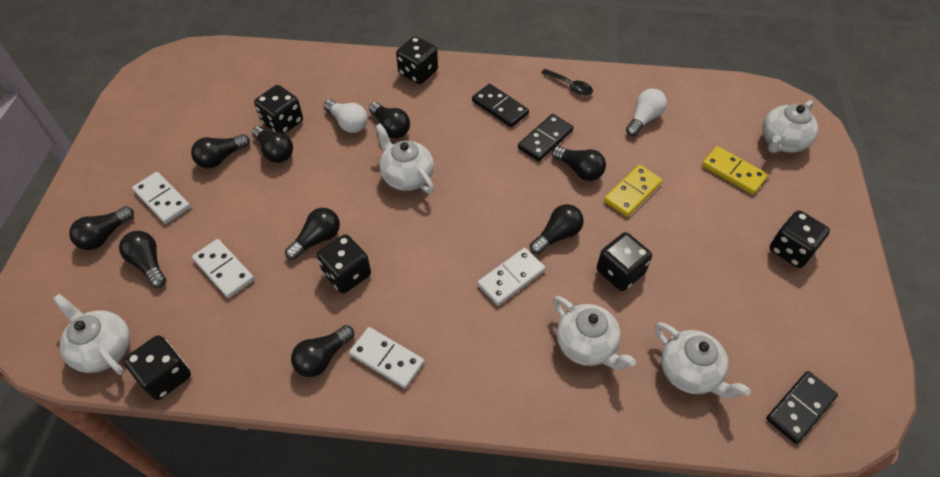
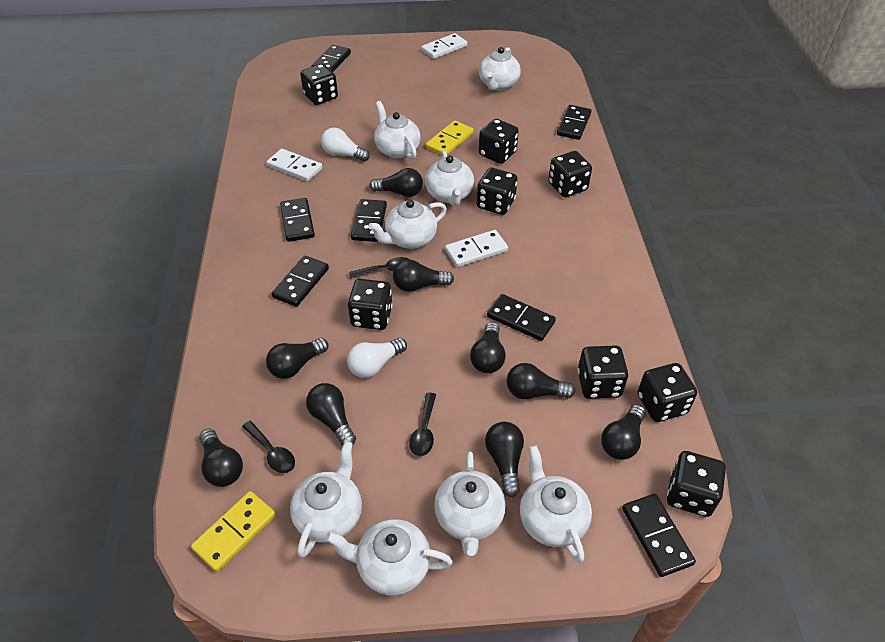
black dice: [124,335,191,400] [254,85,303,134] [317,234,371,293] [396,36,438,84] [597,232,652,291] [770,210,830,268] = 6 -> [300,64,338,105] [348,279,393,330] [477,167,517,215] [479,119,519,164] [548,151,592,197] [578,345,628,399] [637,363,697,422] [667,451,726,517] = 8
black domino: [472,84,529,127] [518,114,573,161] [766,371,838,444] = 3 -> [272,256,329,307] [280,198,315,242] [311,45,351,72] [351,199,387,242] [487,294,556,341] [557,105,592,140] [622,494,696,577] = 7
black spoon: [541,69,593,96] = 1 -> [242,421,295,473] [349,257,410,278] [409,393,436,456] = 3
white domino: [132,172,191,224] [192,239,254,298] [349,327,424,389] [477,248,545,306] = 4 -> [267,149,323,182] [421,33,467,59] [445,230,508,267] = 3
white teapot: [53,294,130,375] [375,123,434,193] [553,296,636,370] [655,322,751,398] [762,100,818,153] = 5 -> [290,441,362,558] [326,519,453,595] [368,200,447,249] [374,101,421,159] [425,150,474,206] [434,451,506,557] [479,47,521,91] [520,445,592,563] = 8

